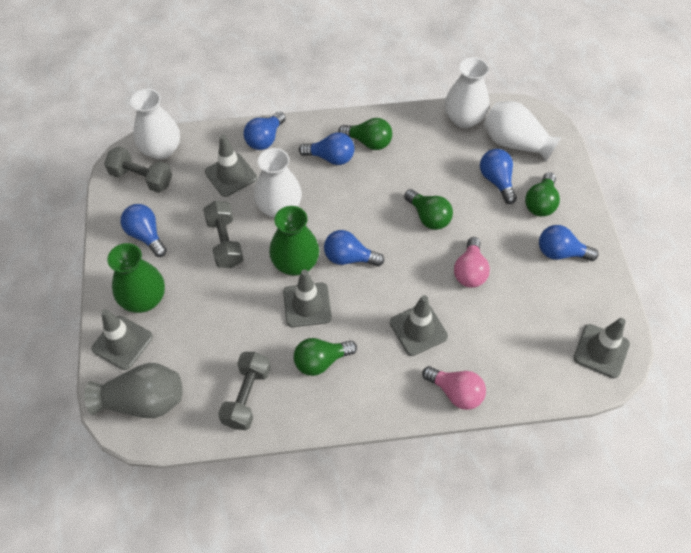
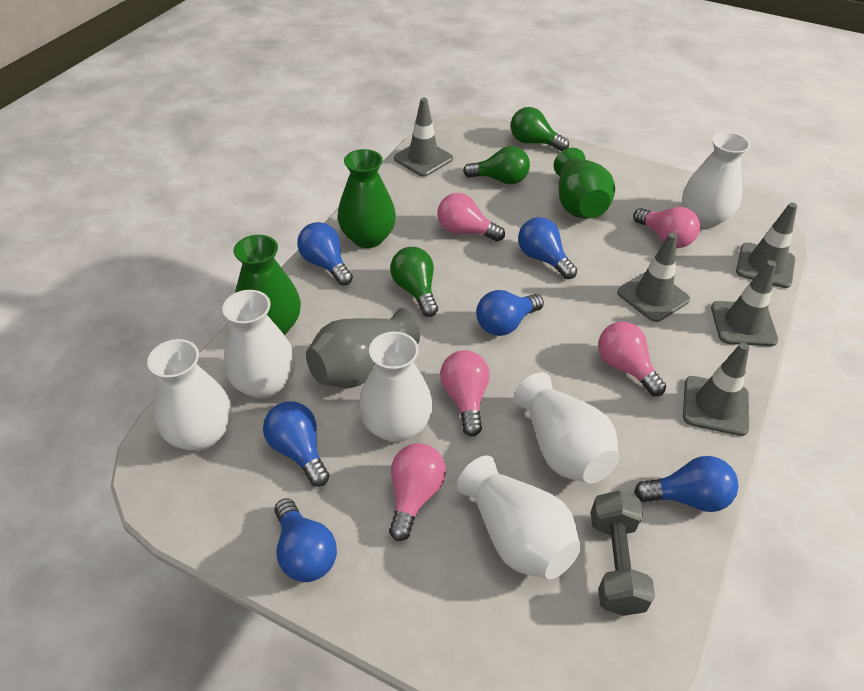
green light bulb: [294,338,357,376] [338,118,392,150] [404,189,453,230] [525,172,560,217] = 4 -> [390,247,438,317] [463,146,530,184] [511,107,569,151] = 3
green vase: [107,243,165,313] [269,206,319,276] = 2 -> [233,235,301,335] [338,149,396,248] [554,148,615,219] = 3
grey dumbbell: [104,146,172,193] [203,201,244,268] [218,352,271,430] = 3 -> [591,491,655,616] = 1
pink light bulb: [422,366,486,410] [454,237,490,288] = 2 -> [389,443,446,541] [437,193,505,242] [440,350,490,436] [598,322,666,396] [633,207,700,248] = 5
white vase: [130,89,180,160] [254,148,302,218] [445,57,489,128] [484,101,561,162] = 4 -> [147,339,232,451] [222,290,295,399] [359,331,433,442] [457,456,581,579] [514,373,619,484] [683,132,750,228] = 6

